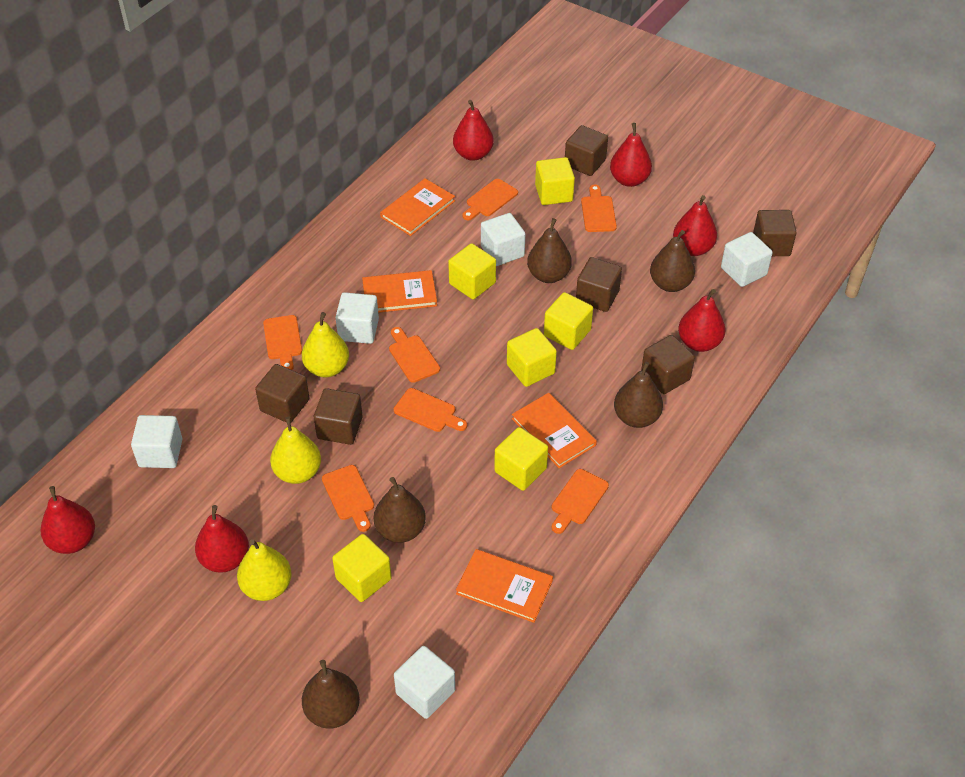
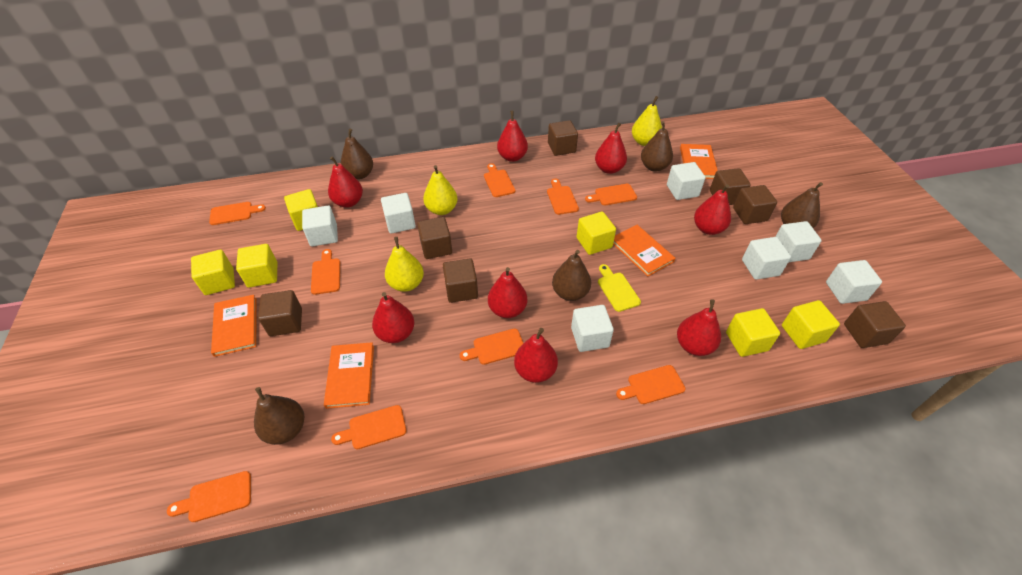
brown cube: [255,364,309,423] [314,388,363,445] [565,125,608,176] [576,257,622,312] [641,335,695,394] [753,210,797,256] = 6 -> [258,290,302,336] [417,217,452,259] [443,259,478,303] [548,120,578,156] [710,168,751,205] [733,185,777,224] [844,301,906,348] = 7
orange cutting board: [263,315,302,370] [322,465,374,532] [389,327,440,383] [394,388,467,432] [462,179,518,220] [552,469,609,534] [581,184,617,232] = 7 -> [167,471,251,522] [209,202,266,225] [311,249,340,295] [331,405,406,449] [460,329,523,365] [484,163,515,197] [547,179,579,215] [585,184,637,205] [616,365,686,404] = 9
red pear: [41,486,95,554] [195,505,249,573] [453,100,494,161] [610,123,652,187] [673,195,717,256] [678,289,725,352] = 6 -> [328,156,363,208] [372,292,414,343] [488,267,527,318] [497,111,528,162] [514,328,558,383] [595,123,627,174] [677,299,721,356] [694,184,731,235] = 8
white cube: [131,415,182,468] [335,292,379,344] [394,646,455,719] [481,213,525,266] [721,232,773,287] = 5 -> [302,206,338,247] [381,193,416,234] [571,305,614,352] [667,162,706,200] [742,237,791,280] [776,221,822,262] [826,260,882,304] = 7
yellow cutting board: none = 0 -> [598,264,641,312] = 1

